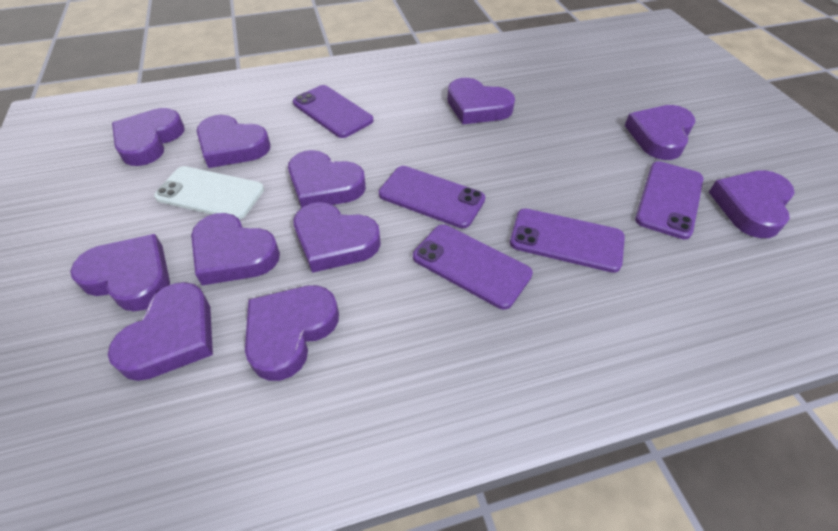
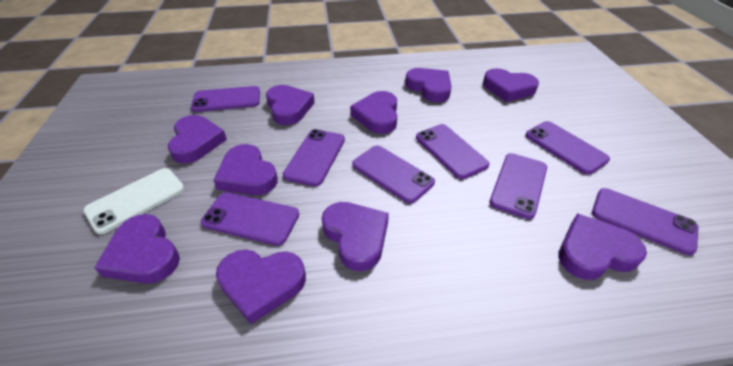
purple heart: [70,234,170,311] [108,282,213,381] [112,108,185,166] [191,213,280,285] [197,115,271,168] [245,285,339,381] [288,150,366,208] [294,202,381,273] [447,78,515,124] [625,105,695,160] [709,170,795,238] = 11 -> [94,214,180,284] [168,115,227,163] [213,144,278,195] [216,249,306,324] [266,85,315,125] [322,202,389,271] [350,91,397,134] [405,68,452,102] [483,68,539,102] [558,213,647,280] = 10
purple phone: [293,85,373,138] [379,166,485,228] [413,224,533,310] [510,208,625,273] [635,161,703,239] = 5 -> [191,86,260,112] [201,192,299,246] [283,129,345,186] [352,145,435,204] [416,124,490,179] [489,153,547,219] [525,121,610,175] [592,188,699,255] = 8

